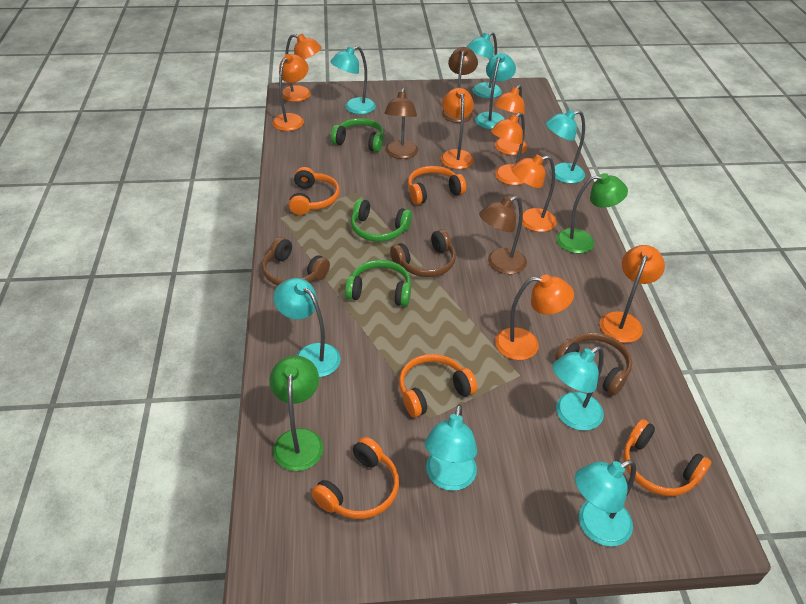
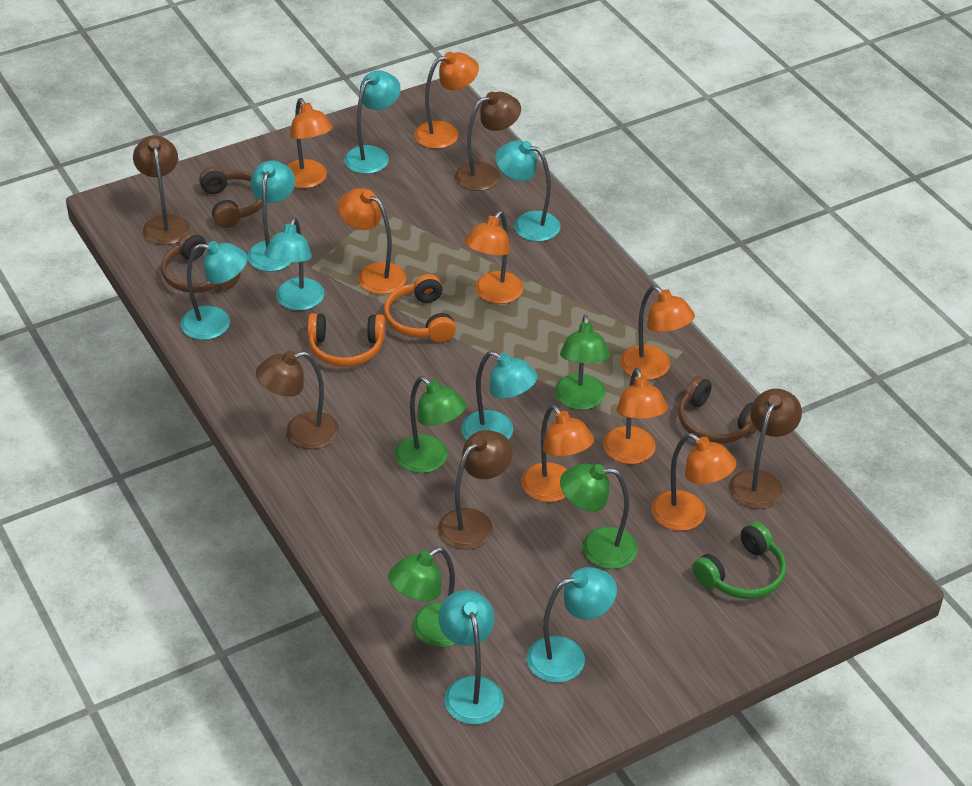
brown lamp: [384,88,418,159] [442,47,478,123] [479,196,527,274] = 3 -> [133,135,190,245] [256,351,339,449] [438,430,513,550] [455,92,521,191] [729,389,802,509] = 5
green headphones: [331,118,384,152] [345,260,411,307] [351,199,412,242] = 3 -> [693,522,786,599] = 1
green lamp: [269,355,323,471] [556,173,628,253] = 2 -> [388,547,456,647] [395,376,466,473] [555,314,610,410] [560,464,638,569] = 4
orange headphones: [289,167,340,215] [311,437,399,519] [399,354,477,417] [408,166,466,205] [623,419,711,496] = 5 -> [308,313,385,367] [384,274,456,342] = 2

